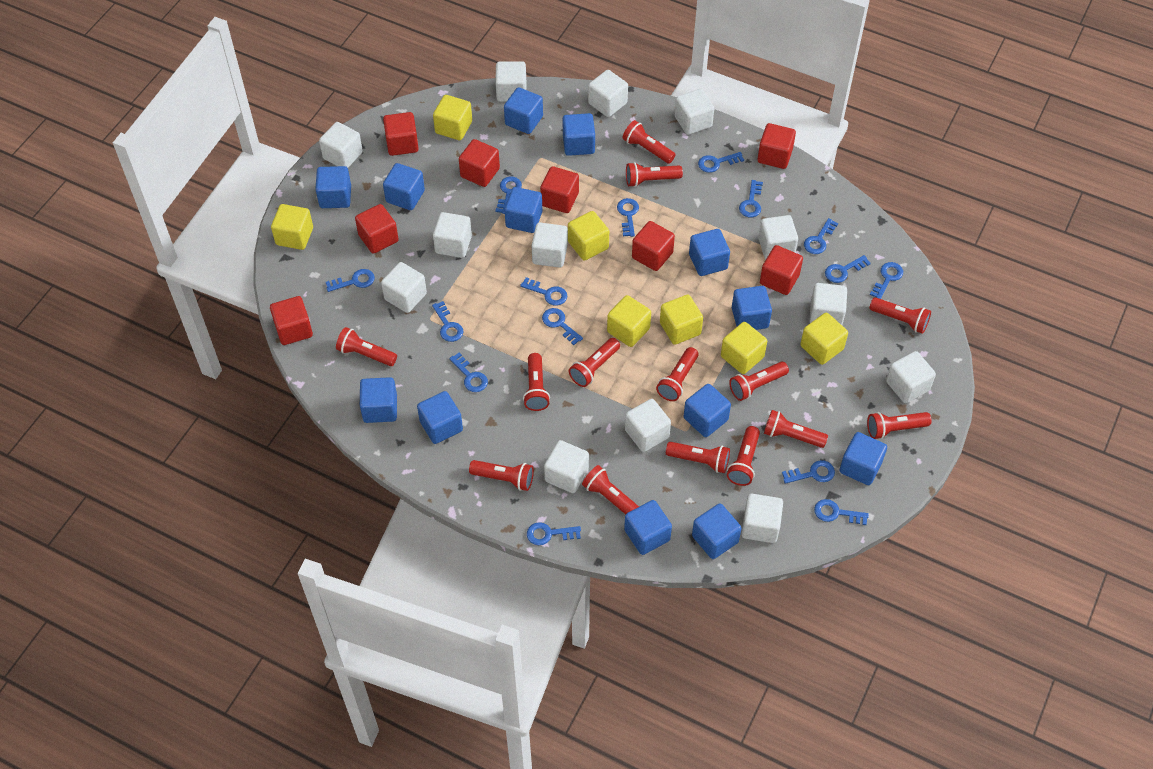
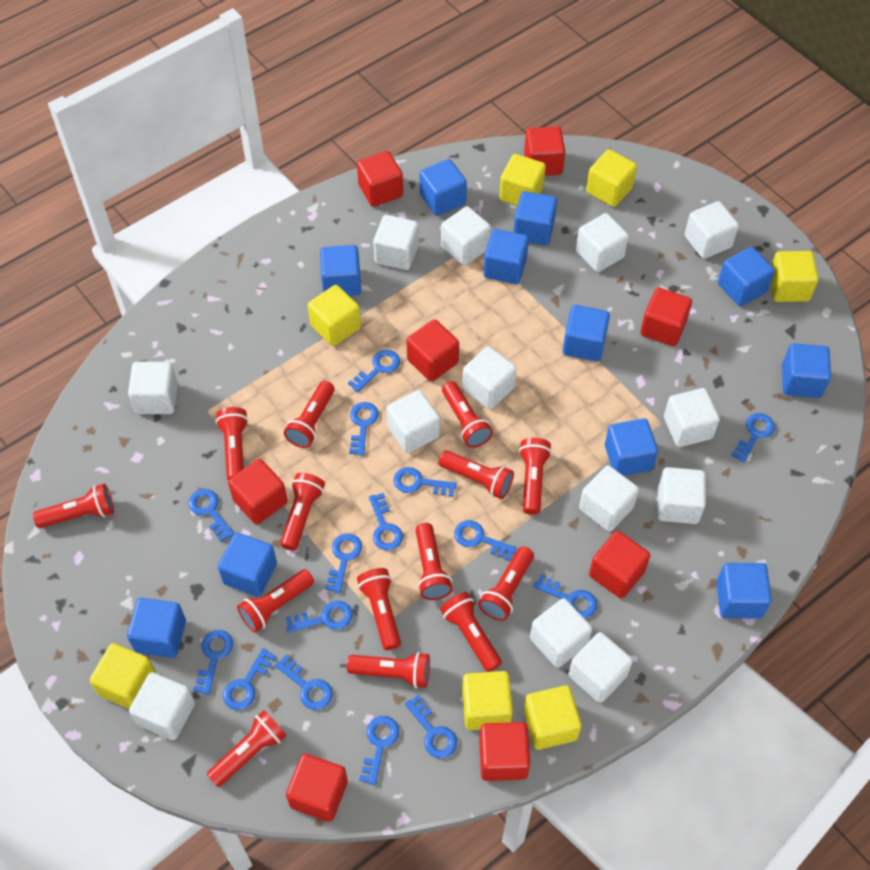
blue cube: [315,166,351,208] [360,377,397,423] [383,163,425,210] [417,391,463,444] [504,87,543,134] [505,187,542,233] [563,113,595,156] [624,500,672,555] [684,384,731,437] [689,229,730,276] [692,503,742,559] [732,286,772,330] [839,432,887,485] = 13 -> [127,598,186,658] [218,533,277,597] [320,245,361,296] [419,159,467,216] [484,229,529,284] [514,191,557,245] [563,305,610,361] [605,418,658,476] [716,563,772,618] [718,247,775,306] [782,343,831,398] = 11

